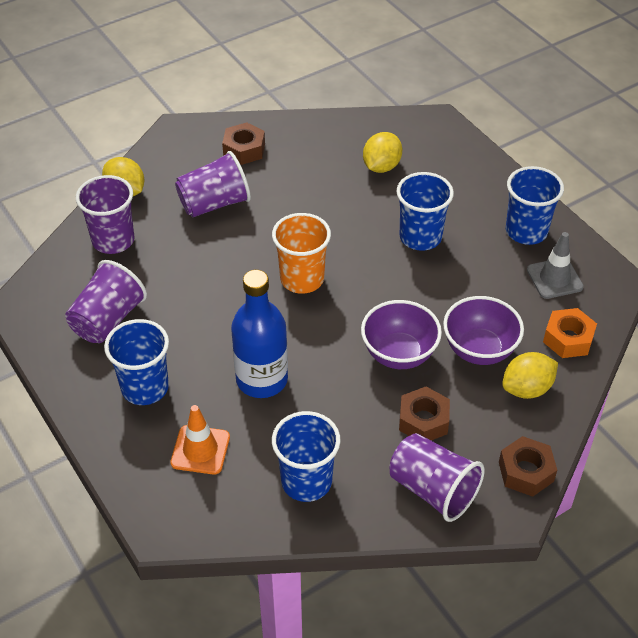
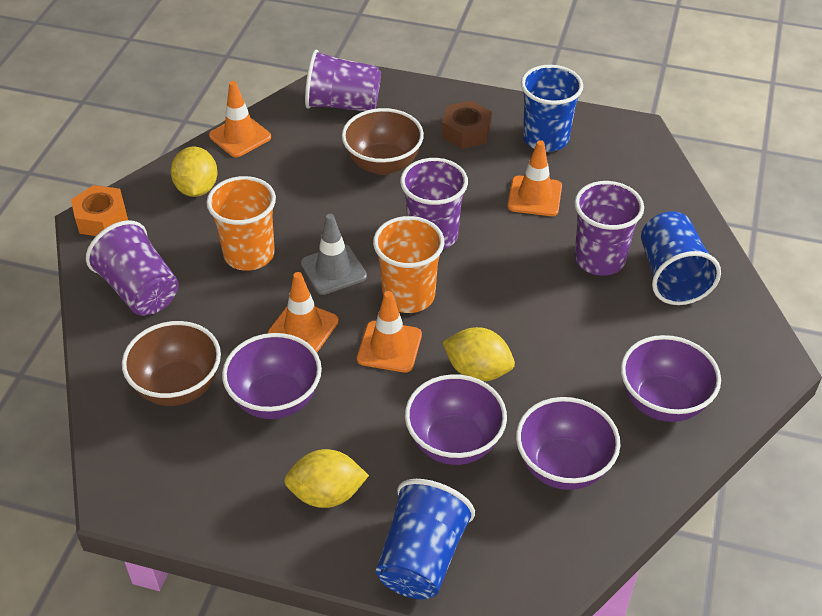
blue bottle: [231,270,288,398] = 1 -> none = 0
blue cup: [104,319,169,405] [272,411,341,502] [396,172,454,251] [506,166,564,245] = 4 -> [376,479,475,599] [521,65,583,152] [641,211,721,305] = 3
brown bowl: none = 0 -> [122,321,221,406] [342,108,424,175] = 2
brown nut: [222,122,265,165] [399,387,450,440] [499,436,557,497] = 3 -> [442,101,492,149] = 1
orange cup: [272,213,331,294] = 1 -> [206,176,276,271] [373,216,444,313] = 2
orange traffic cone: [170,405,230,475] = 1 -> [209,81,271,157] [267,272,339,353] [357,291,422,372] [507,140,562,216] = 4
purple bowl: [361,300,442,369] [443,296,524,365] = 2 -> [222,333,322,419] [405,374,507,465] [516,397,620,490] [621,335,721,422] = 4

